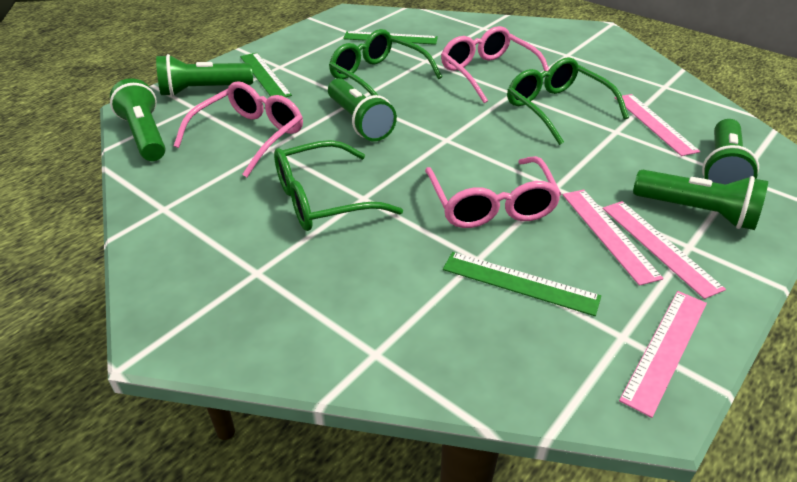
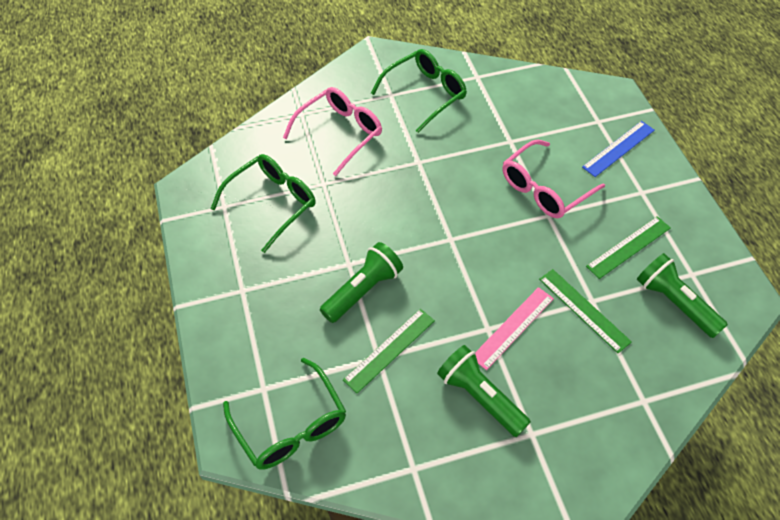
blue ruler: none = 0 -> [582,121,655,177] = 1
green flashlight: [110,78,166,161] [156,54,253,97] [328,78,397,141] [633,170,768,230] [702,119,759,184] = 5 -> [320,242,403,323] [437,345,531,437] [637,253,728,338] = 3
pink glasses: [173,81,303,177] [425,156,561,228] [441,26,549,103] = 3 -> [283,87,382,176] [503,139,605,218] = 2
pink ruler: [563,189,663,286] [603,201,726,299] [615,94,700,156] [619,291,707,418] = 4 -> [475,287,554,370] = 1

